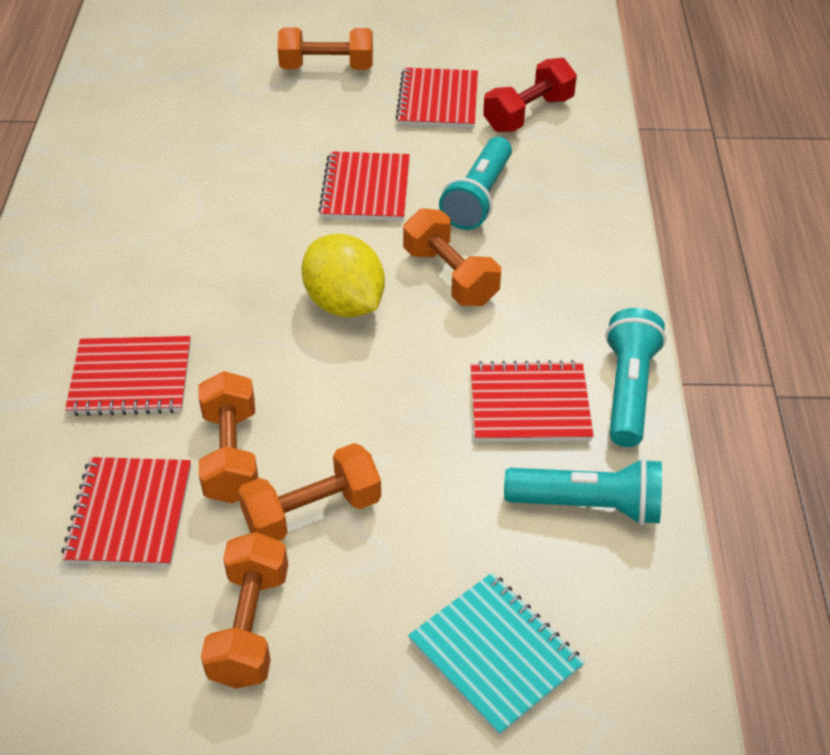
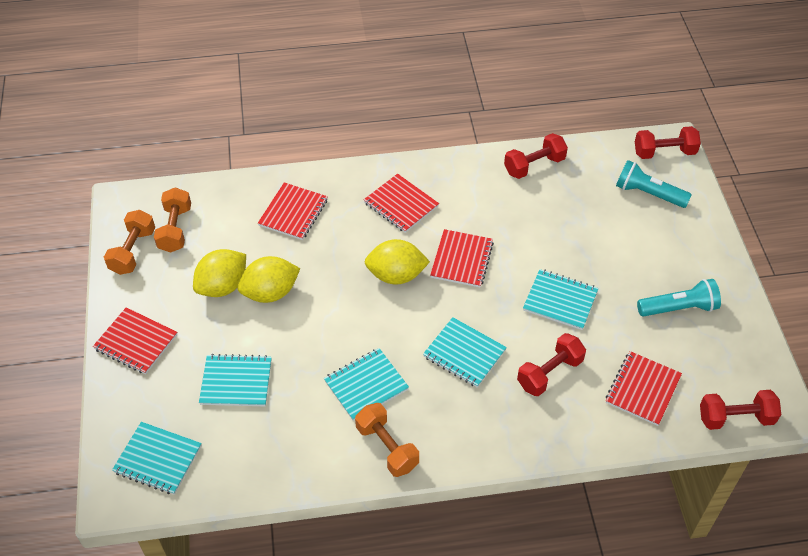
orange dumbbell: [199,371,258,503] [201,532,288,689] [238,443,381,541] [278,28,373,70] [403,208,501,306] = 5 -> [104,210,155,275] [154,187,191,253] [355,403,419,477] = 3
red dumbbell: [483,58,577,132] = 1 -> [504,133,568,179] [517,333,586,396] [635,126,701,159] [700,390,781,430] = 4
turquoise flashlight: [439,137,512,230] [504,458,662,525] [606,308,666,447] = 3 -> [616,160,692,208] [637,279,721,317] = 2
turquoise notebook: [408,573,585,736] = 1 -> [112,422,202,495] [199,354,272,407] [324,348,409,421] [423,317,507,388] [523,269,599,330] = 5
yellow lemon: [301,234,385,317] = 1 -> [193,249,246,297] [237,256,301,303] [365,239,430,285] = 3

